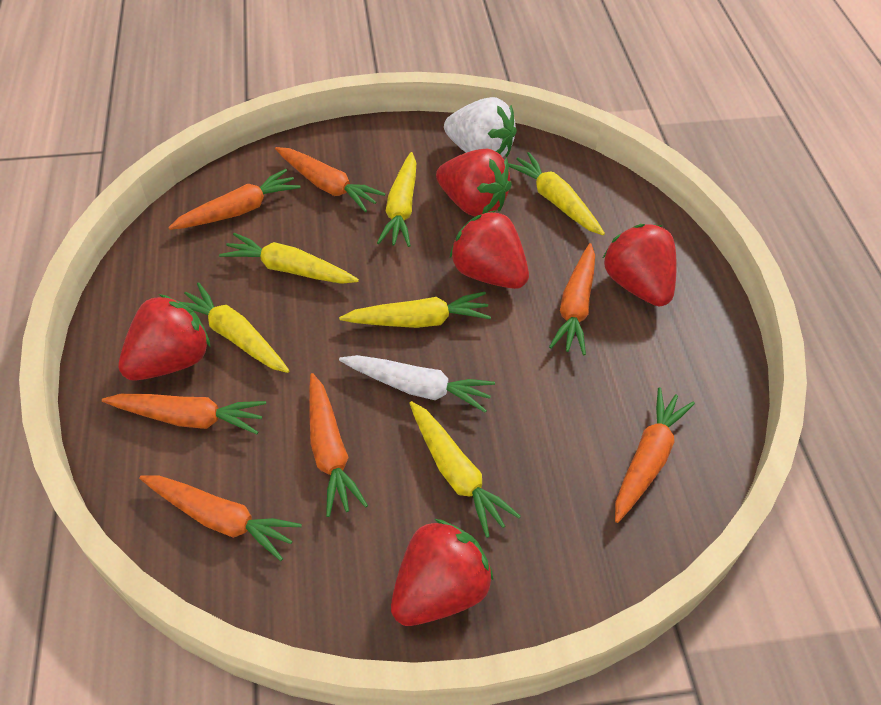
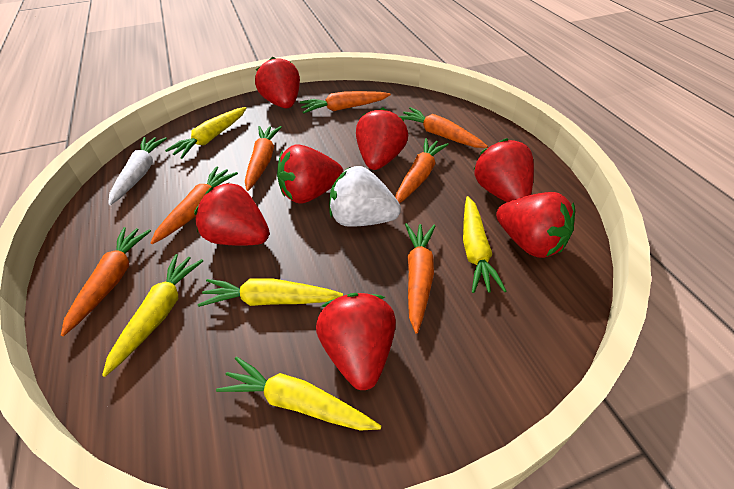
red strawberry: [118,294,210,381] [391,519,493,626] [436,149,512,217] [450,211,529,289] [603,224,677,306] = 5 -> [194,183,269,246] [255,57,300,109] [277,144,344,204] [316,293,396,390] [356,108,408,170] [474,138,534,202] [496,192,575,258] = 7
yellow carrot: [181,282,290,373] [219,233,359,284] [339,292,491,328] [377,152,416,247] [409,401,521,538] [508,152,605,235] = 6 -> [102,254,203,377] [165,107,246,159] [198,278,343,307] [216,357,381,431] [463,196,506,293] = 5

